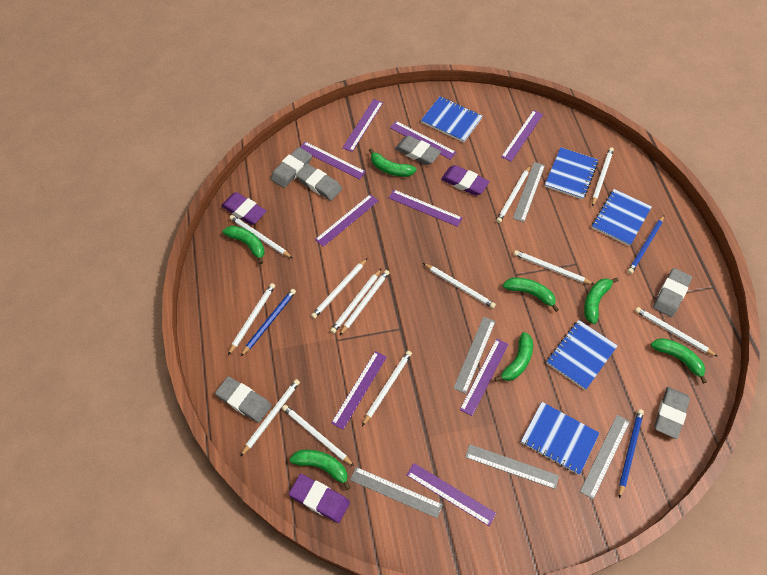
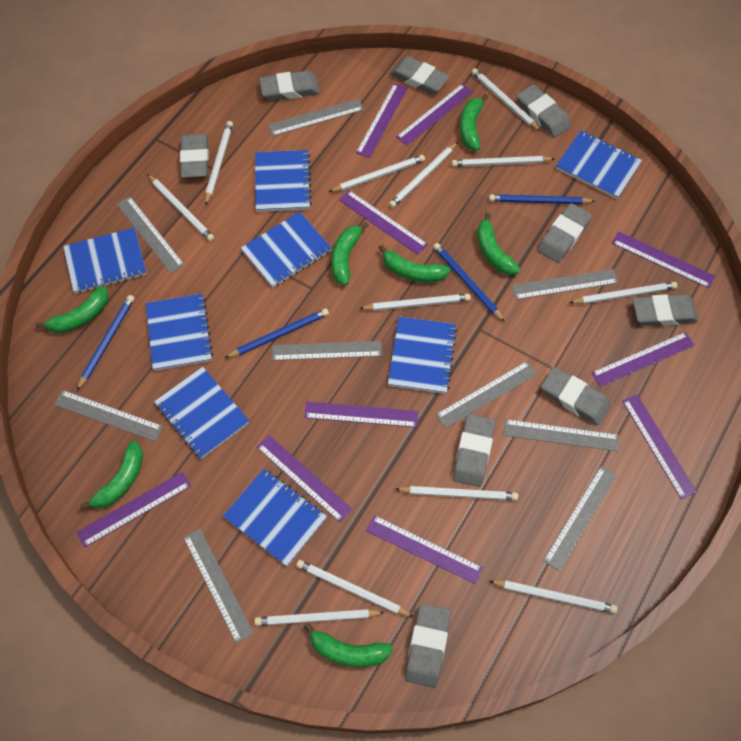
blue notebook: [421,96,483,142] [521,402,600,475] [545,147,598,200] [547,320,618,390] [592,189,652,246] = 5 -> [63,227,147,294] [146,294,213,371] [154,367,249,459] [223,469,327,566] [241,211,332,288] [255,150,312,212] [388,316,457,394] [556,131,642,199] = 8
blue pencil: [241,289,296,356] [619,409,644,498] [628,215,664,274] = 3 -> [77,295,135,391] [225,308,329,358] [433,243,505,322] [489,194,595,204] = 4
grey eraser: [215,376,272,423] [271,147,312,188] [296,164,342,201] [395,135,441,165] [653,268,692,317] [654,387,690,439] = 6 -> [180,134,209,178] [259,71,320,101] [390,56,450,94] [405,603,451,688] [453,414,495,487] [517,84,571,137] [537,203,592,263] [541,367,611,425] [633,294,699,326] = 9
grey ruler: [350,467,443,518] [453,317,496,394] [465,444,559,489] [513,162,545,222] [580,415,630,499] = 5 -> [54,390,163,442] [117,197,185,273] [183,529,254,644] [268,99,364,136] [272,341,382,361] [436,361,537,428] [504,419,619,451] [512,269,618,300] [543,466,617,571] = 9
purple eraser: [221,192,267,225] [289,474,350,523] [441,165,490,196] = 3 -> none = 0
purple ruler: [300,142,366,180] [315,194,378,247] [331,351,387,430] [342,99,383,152] [389,190,462,227] [390,121,456,160] [407,463,496,526] [460,339,509,416] [501,110,543,161] = 9 -> [77,472,191,548] [257,435,352,522] [304,402,418,428] [339,190,428,255] [356,83,408,158] [366,515,483,584] [396,84,473,146] [591,332,695,387] [612,231,715,288] [622,394,697,499] = 10
white pencil: [228,283,275,355] [230,215,292,258] [240,379,300,457] [282,405,354,466] [311,258,367,319] [330,269,381,333] [339,270,390,336] [362,350,412,426] [423,263,496,308] [496,166,530,223] [514,250,594,285] [592,147,614,206] [635,307,718,357] = 13 -> [147,174,214,242] [205,121,233,206] [254,609,385,626] [296,560,414,617] [329,155,425,192] [359,294,471,311] [389,142,458,208] [395,486,518,500] [452,156,555,167] [472,68,541,131] [489,580,617,614] [569,282,677,304] = 12

